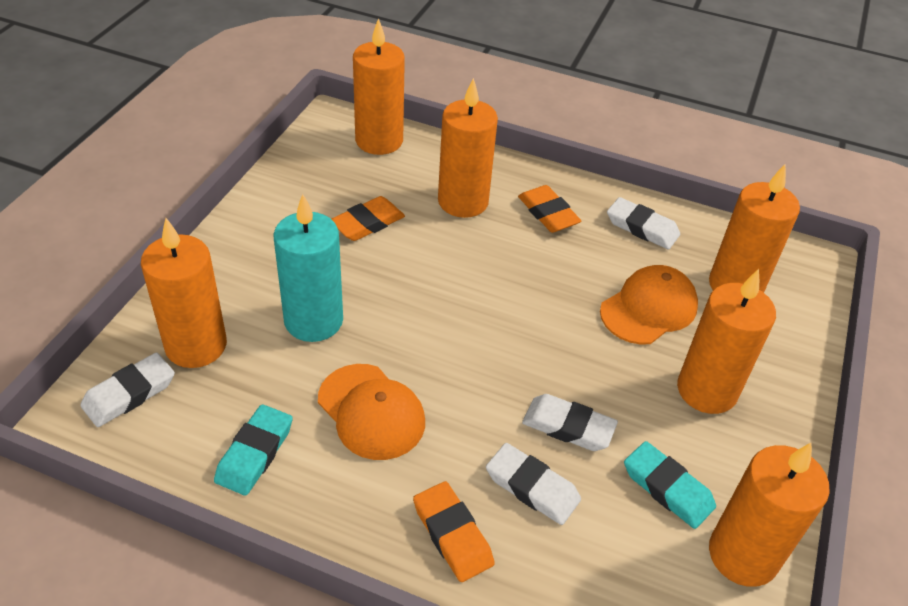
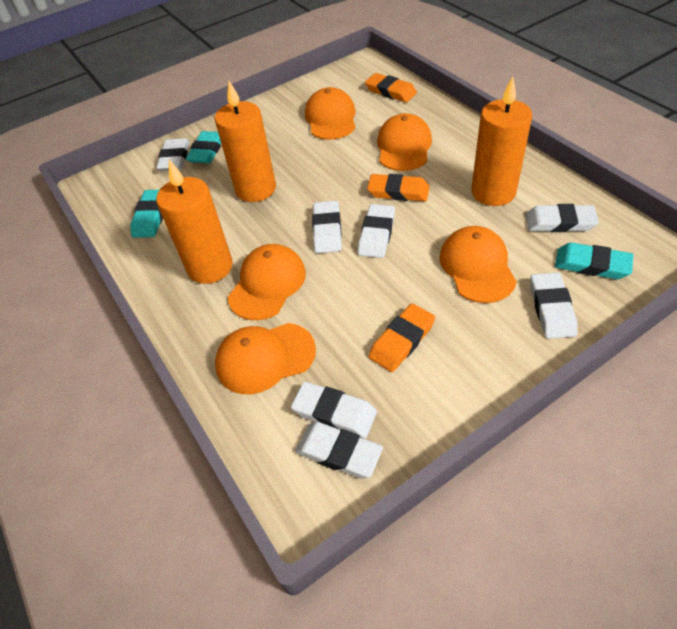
orange candle: [141,218,227,368] [353,18,405,155] [438,78,498,218] [677,269,776,414] [709,164,800,293] [709,442,830,587] = 6 -> [156,160,233,284] [214,81,276,202] [471,77,532,206] = 3
orange cap: [318,364,425,460] [600,265,698,345] = 2 -> [215,323,316,394] [228,244,306,320] [305,87,355,140] [377,113,432,171] [439,226,517,303] = 5
turquoise candle: [273,194,343,342] = 1 -> none = 0
turquoise eraser: [214,404,293,496] [624,441,716,529] = 2 -> [130,190,163,238] [186,131,221,163] [555,242,633,279] = 3
white eraser: [80,352,175,427] [486,443,581,525] [522,394,618,451] [607,197,680,249] = 4 -> [156,138,190,171] [291,382,377,438] [295,422,383,479] [312,201,342,253] [358,204,395,258] [526,204,599,232] [530,272,578,339] = 7

